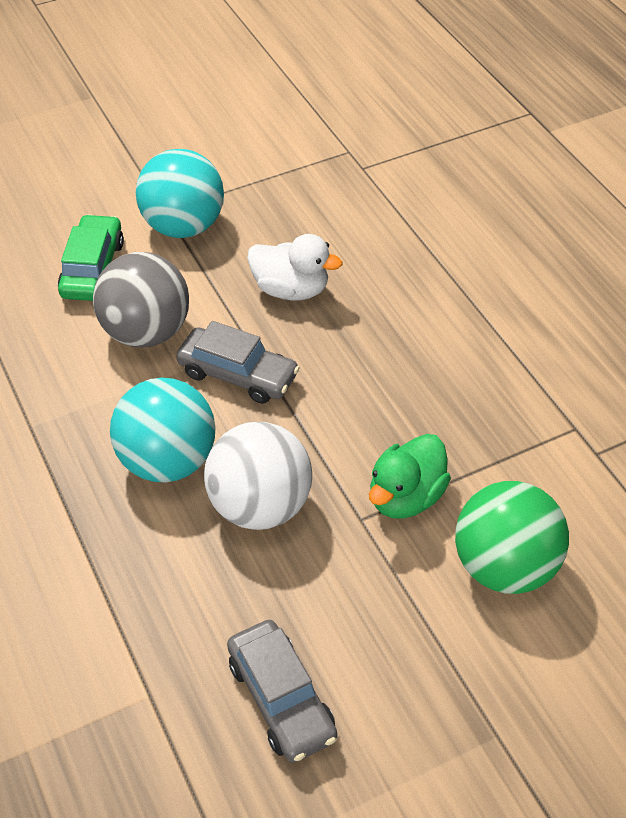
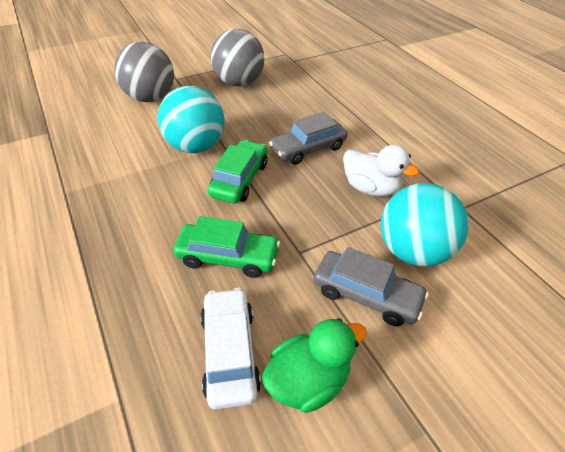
green ball: [455,481,569,594] = 1 -> none = 0
green car: [58,214,124,301] = 1 -> [174,216,280,278] [208,140,267,203] = 2
grey ball: [93,252,189,347] = 1 -> [114,42,174,102] [211,29,265,86] = 2
white ball: [204,422,312,530] = 1 -> none = 0
white car: none = 0 -> [200,288,261,409] = 1

